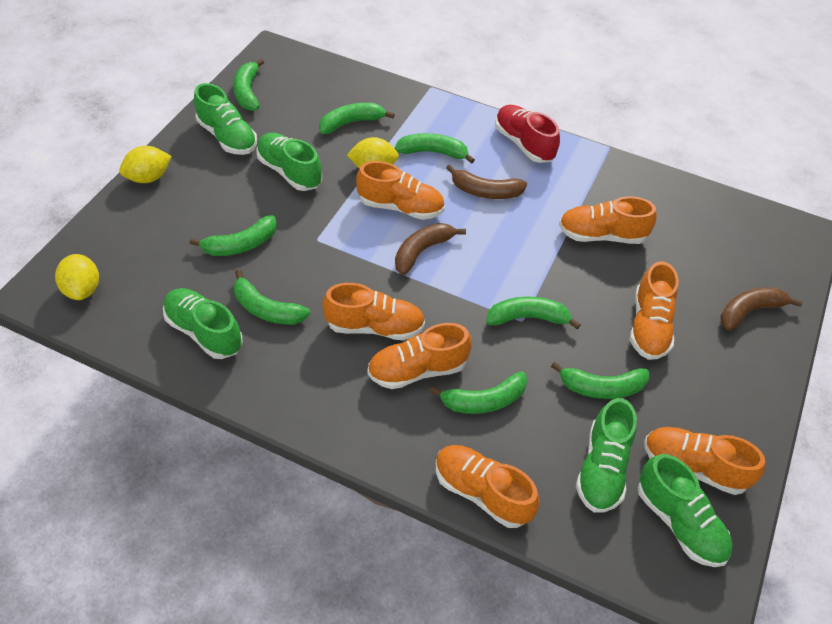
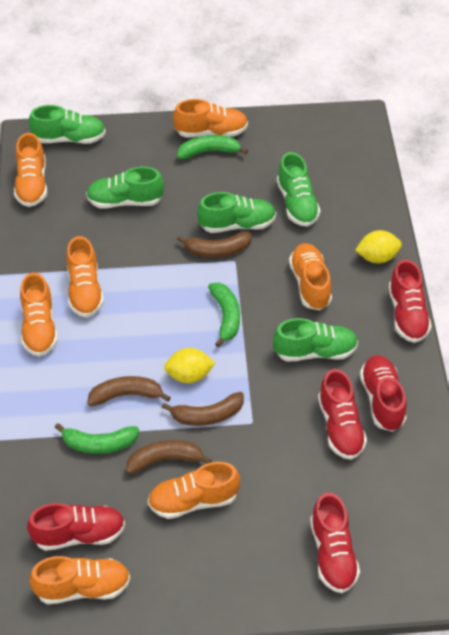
brown banana: [395,223,466,275] [446,165,527,199] [720,287,802,331] = 3 -> [87,376,171,406] [126,440,212,474] [162,392,244,426] [177,232,252,258] = 4
green banana: [190,215,277,256] [233,59,264,111] [234,270,310,325] [319,103,395,134] [395,133,475,164] [430,372,527,414] [486,296,581,329] [551,362,649,399] = 8 -> [55,423,139,454] [177,135,248,159] [208,282,240,347] = 3
red shoe: [495,105,560,163] = 1 -> [27,503,125,551] [310,493,360,593] [318,369,367,460] [360,355,407,432] [388,260,432,343] = 5
yellow lemon: [55,254,99,300] [119,146,171,183] [347,137,399,168] = 3 -> [164,348,215,383] [355,230,402,263] = 2

